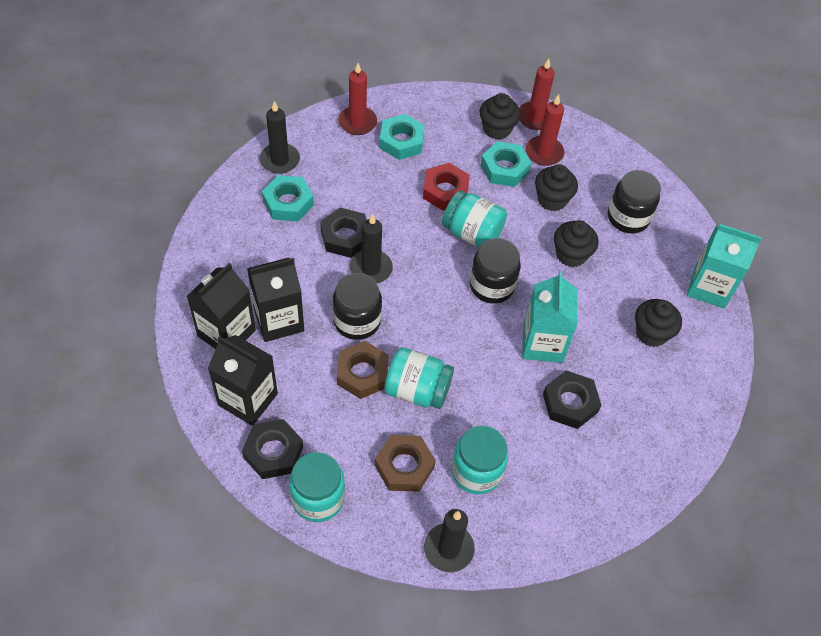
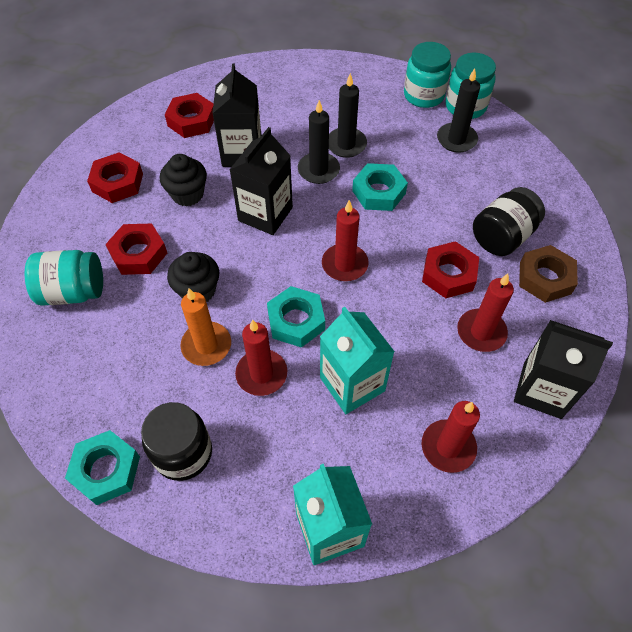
black cupcake: [480,93,521,140] [535,164,578,211] [554,220,598,267] [635,299,682,347] = 4 -> [160,154,207,207] [167,252,219,302] = 2
black jar: [333,273,382,340] [470,238,521,304] [608,170,661,233] = 3 -> [141,402,212,481] [473,187,545,256] = 2
black nut: [242,419,303,479] [320,208,367,258] [543,370,601,429] = 3 -> none = 0
brown nut: [337,341,389,399] [375,435,436,492] = 2 -> [519,245,578,303] = 1
orange candle: none = 0 -> [180,288,231,366] = 1
red candle: [338,63,377,135] [519,59,555,130] [525,94,564,166] = 3 -> [235,320,287,396] [322,200,369,281] [422,401,480,473] [457,274,514,352] = 4
red nut: [423,163,470,211] = 1 -> [87,152,143,203] [105,224,167,275] [165,93,214,138] [422,241,479,298] = 4
turquoise jar: [289,452,345,522] [384,347,454,409] [442,191,507,247] [451,425,508,495] = 4 -> [25,250,103,306] [404,42,451,108] [445,53,496,119] = 3

